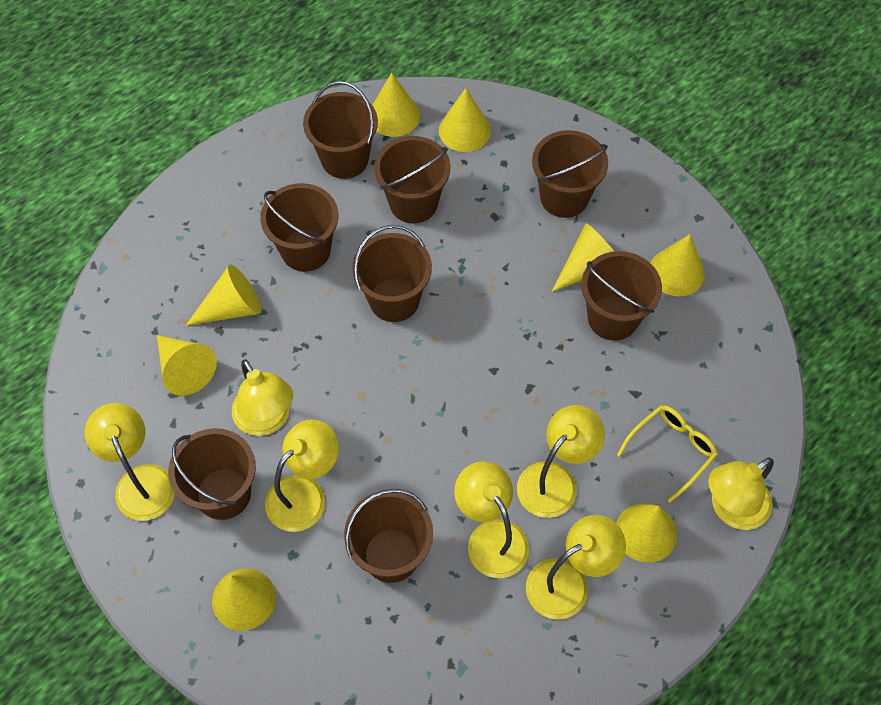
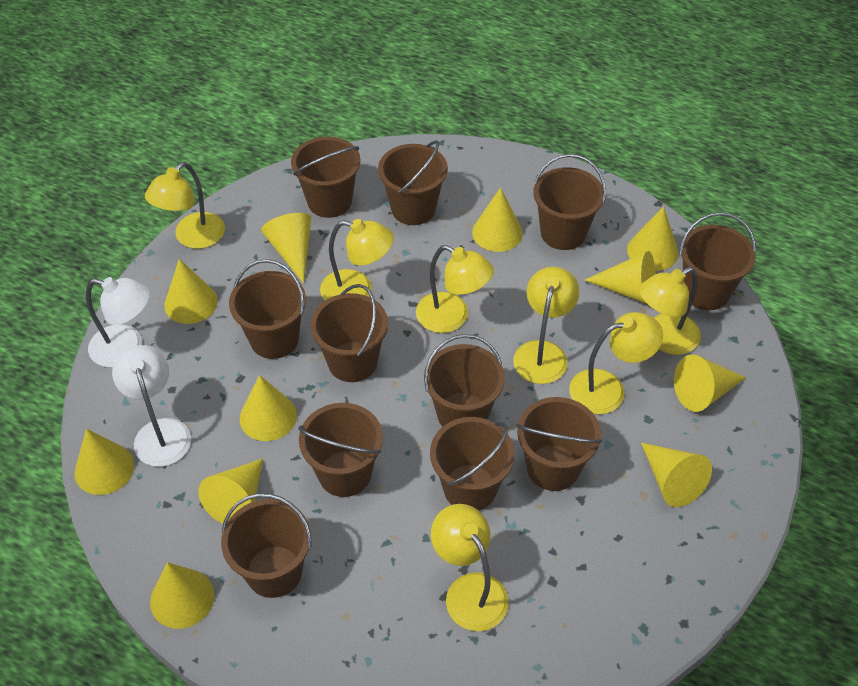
brown bucket: [168,428,256,520] [260,183,338,272] [303,81,378,179] [344,489,433,583] [352,225,432,322] [374,136,450,223] [532,130,608,218] [581,251,662,341] = 8 -> [221,493,312,598] [229,259,306,359] [291,137,360,218] [298,403,383,497] [310,284,388,382] [378,140,448,225] [424,334,505,427] [430,417,515,511] [516,397,602,491] [533,154,606,250] [679,212,756,310] = 11
white lamp: none = 0 -> [86,277,150,367] [112,345,191,467] = 2
yellow cone: [157,335,217,396] [186,265,262,326] [212,568,276,631] [372,73,420,137] [439,88,491,152] [552,223,615,292] [616,503,677,563] [651,234,705,296] = 8 -> [75,429,134,495] [150,562,214,629] [164,259,218,324] [198,458,263,524] [240,375,297,441] [261,213,311,284] [472,188,523,252] [585,251,656,304] [627,206,679,271] [641,443,712,507] [674,354,746,412] = 11
yellow glasses: [617,405,718,503] = 1 -> none = 0

